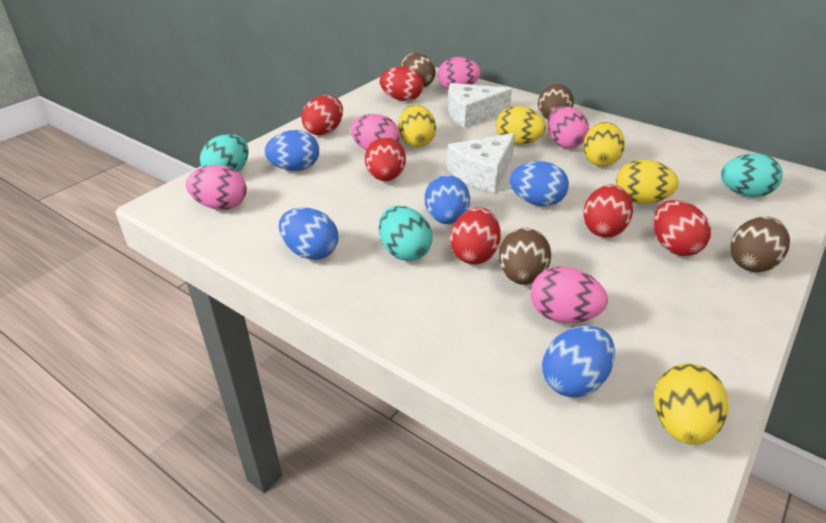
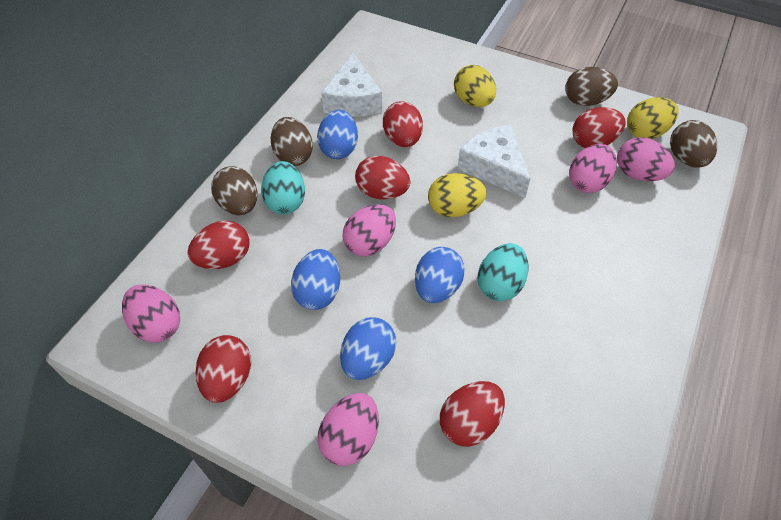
blue egg: [264,130,319,171] [279,207,338,260] [425,175,470,224] [509,161,569,206] [542,326,615,398] = 5 -> [291,249,340,310] [317,110,358,159] [340,317,396,380] [415,247,465,303] = 4
turquoise egg: [200,134,249,172] [379,206,433,261] [721,153,783,197] = 3 -> [261,161,305,215] [477,243,529,301] = 2
yellow egg: [398,105,436,147] [496,106,546,145] [583,122,625,166] [616,160,679,204] [654,363,728,445] = 5 -> [428,173,486,217] [454,65,496,107] [627,97,679,139] = 3

